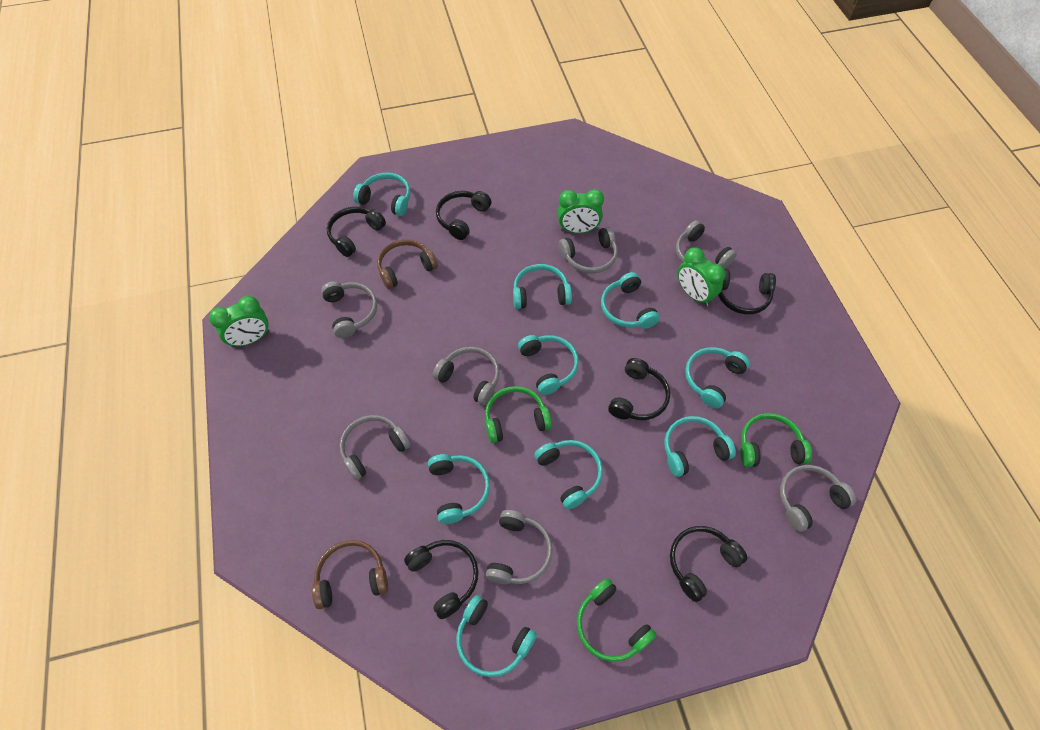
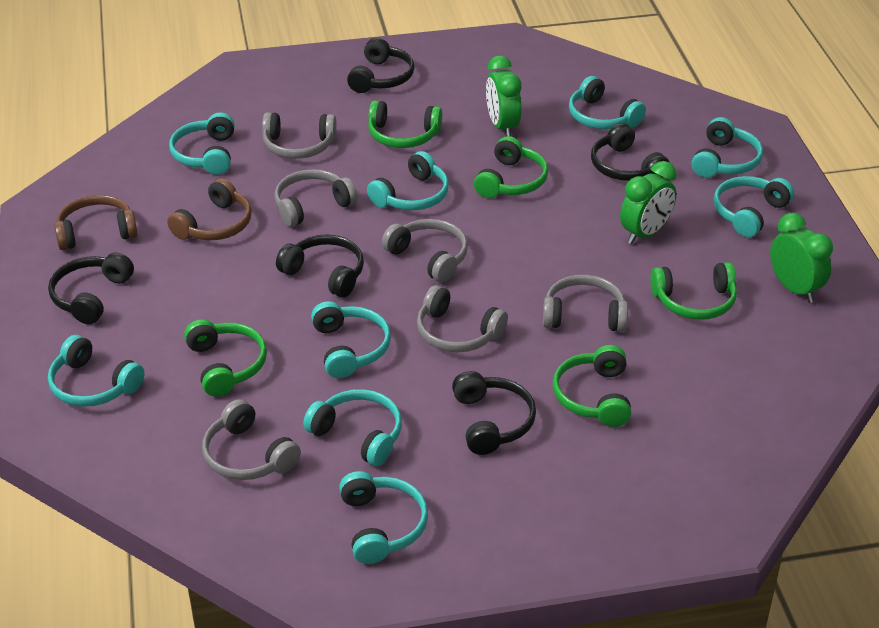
black headphones: [327,207,386,257] [404,540,479,619] [436,191,491,240] [608,358,670,420] [670,526,747,602] [718,269,776,314] = 6 -> [48,252,134,324] [276,234,364,298] [347,38,415,93] [452,371,536,455] [591,123,670,181] = 5
green headphones: [485,386,552,443] [577,578,657,662] [740,413,812,467] = 3 -> [184,319,267,397] [368,100,442,148] [474,136,548,198] [553,345,631,427] [650,262,737,320] = 5
grey headphones: [321,281,377,338] [340,415,411,480] [433,347,500,405] [485,510,553,584] [559,227,617,274] [676,220,737,268] [780,465,856,532] = 7 -> [202,399,301,480] [262,112,337,159] [274,169,357,227] [382,219,468,283] [417,285,508,352] [543,275,628,332] = 6

